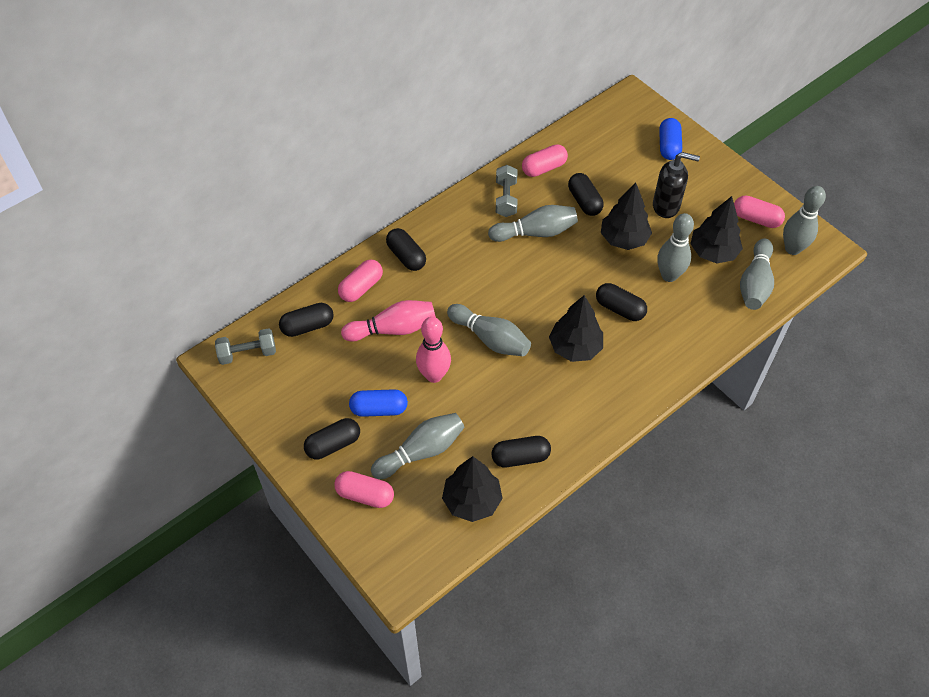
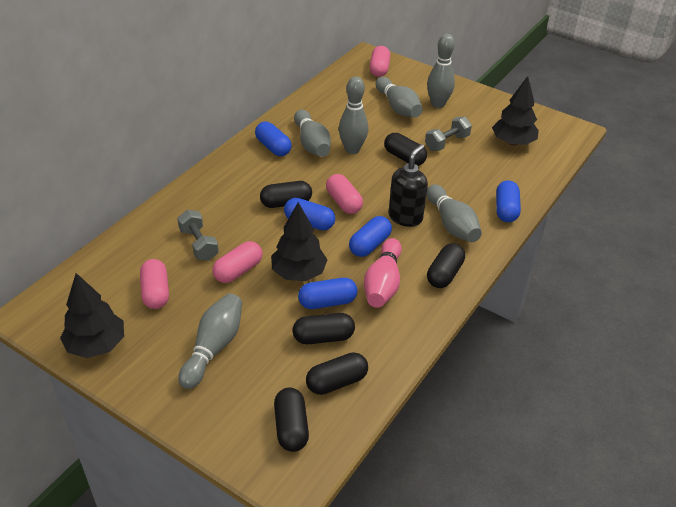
black tree: [442,456,503,522] [549,295,603,362] [601,182,652,250] [690,196,743,263] = 4 -> [60,273,124,358] [271,202,327,281] [492,76,539,146] = 3
blue capsule: [349,389,408,417] [659,118,682,160] = 2 -> [255,122,292,156] [284,198,335,231] [298,278,358,309] [349,216,392,257] [496,180,521,222] = 5
pink bowling pin: [341,300,436,342] [416,317,451,383] = 2 -> [364,238,402,307] = 1

